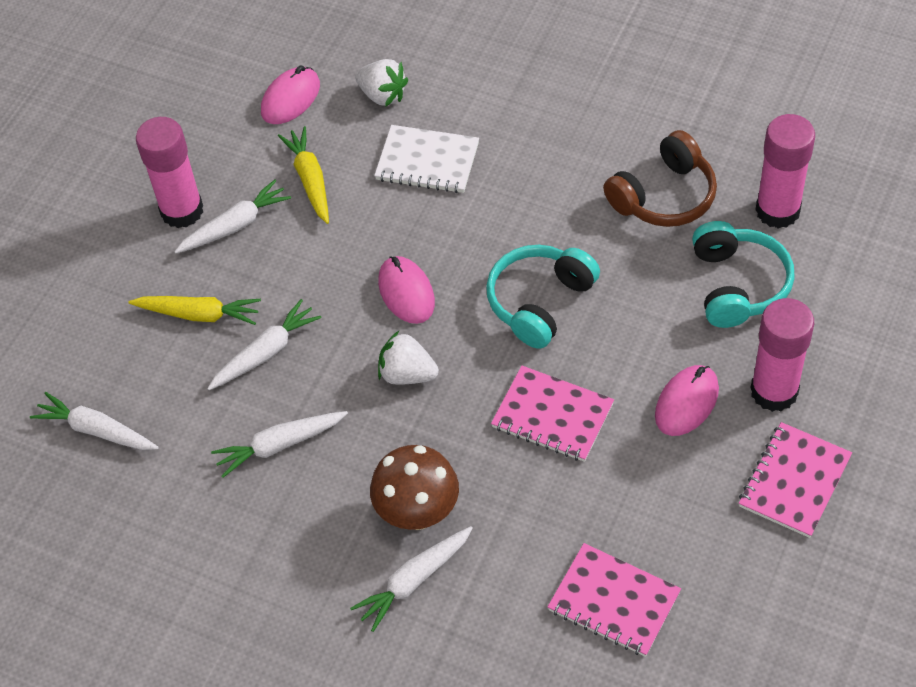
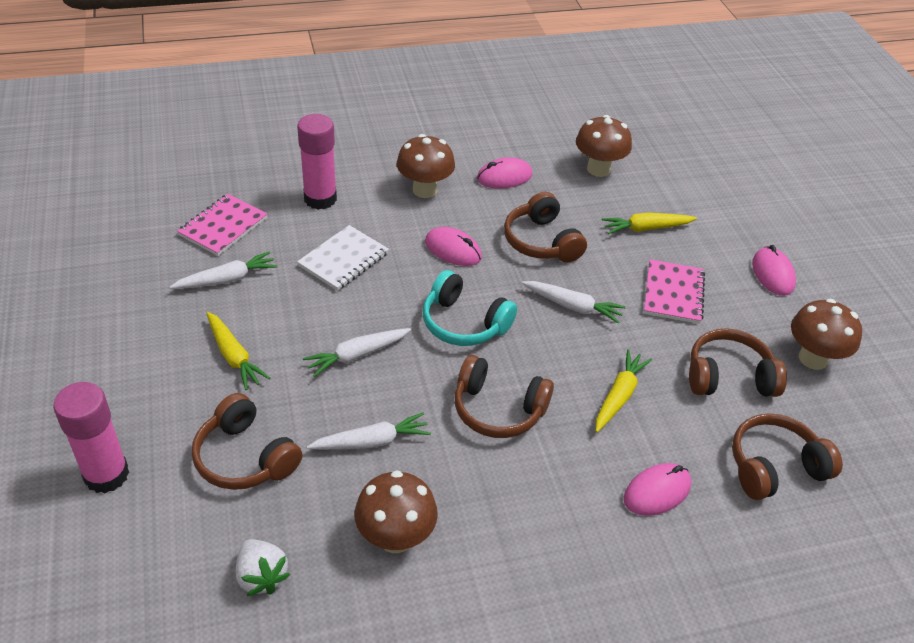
brown headphones: [603,130,717,227] = 1 -> [192,393,302,490] [455,355,554,438] [504,192,587,263] [689,328,787,397] [732,413,843,500] = 5
brown mushroom: [370,445,459,530] = 1 -> [355,470,438,553] [397,134,455,198] [576,115,632,177] [791,299,862,370] = 4
pink glue stick: [136,117,203,228] [750,298,814,412] [755,114,815,229] = 3 -> [53,382,129,493] [297,114,337,210] = 2
pink mouse: [261,66,320,124] [378,256,435,324] [655,365,719,436] = 3 -> [425,227,482,266] [477,157,533,188] [624,463,691,516] [752,245,796,296] = 4
pink notebook: [491,366,614,462] [548,543,681,657] [739,422,852,538] = 3 -> [177,194,267,256] [644,259,705,324] = 2
turquoise headphones: [486,245,600,349] [692,221,795,328] = 2 -> [423,270,517,346] = 1
white carrot: [30,392,159,450] [174,179,291,254] [207,299,322,390] [211,411,348,478] [350,526,473,632] = 5 -> [169,251,277,289] [303,328,411,377] [307,412,431,450] [521,281,626,324] = 4
white strawberry: [355,59,408,107] [378,331,439,385] = 2 -> [236,539,291,596] = 1
yellow carrot: [129,296,261,325] [278,126,329,224] = 2 -> [207,312,271,390] [596,349,652,432] [602,213,697,234] = 3

